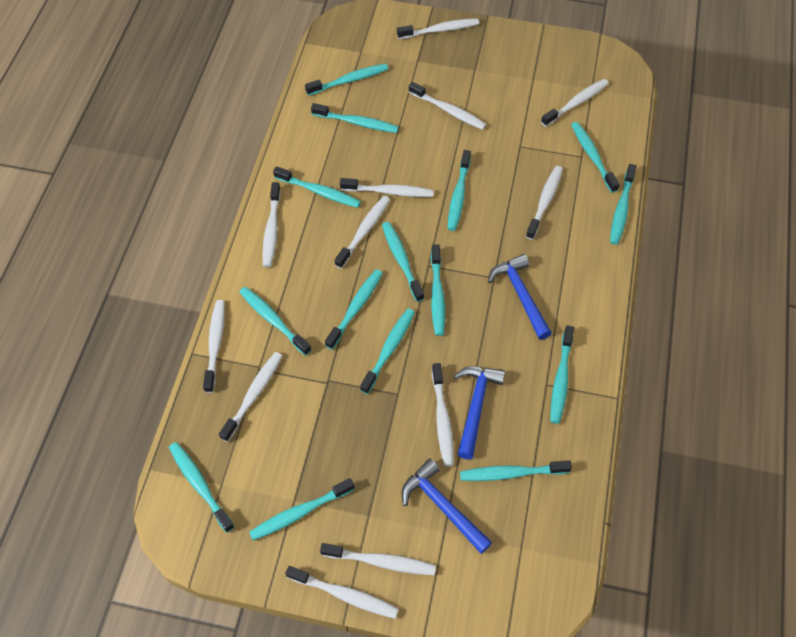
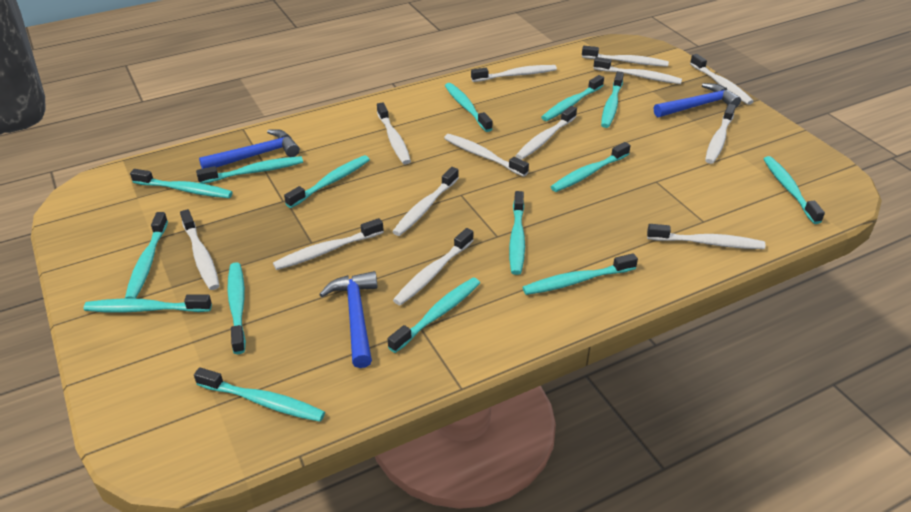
white toothbrush: [203,300,225,393] [219,352,282,442] [263,182,281,267] [285,566,399,619] [320,543,436,575] [335,196,390,269] [340,178,434,197] [397,18,479,39] [409,82,487,130] [432,363,454,467] [526,166,563,240] [541,79,609,127] = 12 -> [180,209,220,290] [273,218,383,270] [377,102,411,164] [392,167,459,236] [393,228,474,306] [444,134,529,177] [471,65,557,82] [516,106,577,160] [582,46,669,67] [594,57,682,84] [647,224,765,249] [690,54,754,105] [705,104,736,164] = 13

